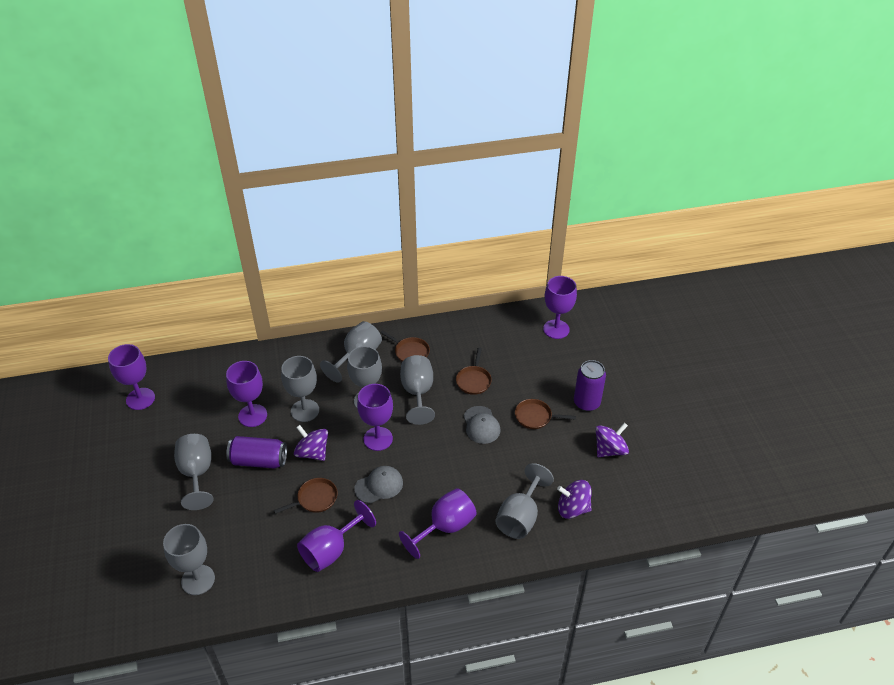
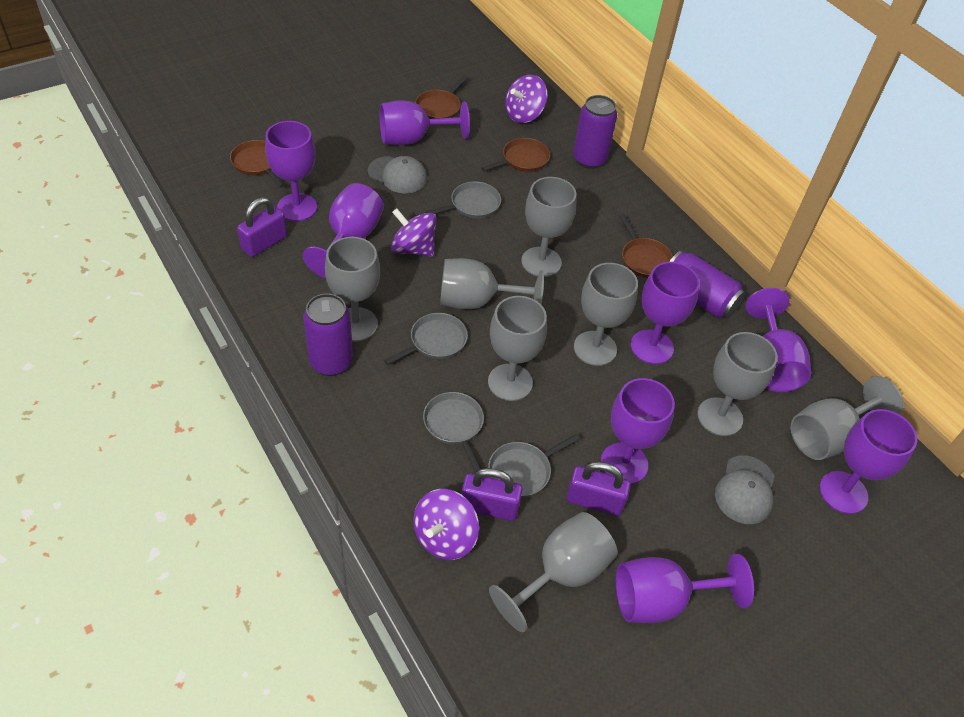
grey goblet: [163,524,215,595] [174,434,213,510] [281,356,319,422] [320,321,382,383] [347,346,382,408] [400,355,435,425] [495,463,554,539] = 7 -> [325,237,380,342] [440,258,544,309] [488,296,547,401] [489,512,618,632] [521,177,576,277] [574,263,638,366] [697,332,778,436] [791,376,903,460] = 8
grey pan: none = 0 -> [384,313,468,365] [423,392,484,473] [425,181,501,219] [488,434,580,498] = 4
purple can: [226,436,287,469] [574,360,606,412] = 2 -> [303,294,353,376] [573,95,617,169] [669,251,746,319] = 3
purple goblet: [108,344,155,410] [226,361,267,427] [297,500,376,572] [357,384,393,451] [399,488,477,559] [543,276,577,339] = 6 -> [265,121,317,221] [303,183,384,278] [380,100,470,145] [601,378,675,484] [616,554,754,623] [631,262,700,364] [746,288,811,392] [819,409,917,514] = 8
purple padlock: none = 0 -> [237,197,287,257] [462,468,523,521] [567,462,631,516] = 3

